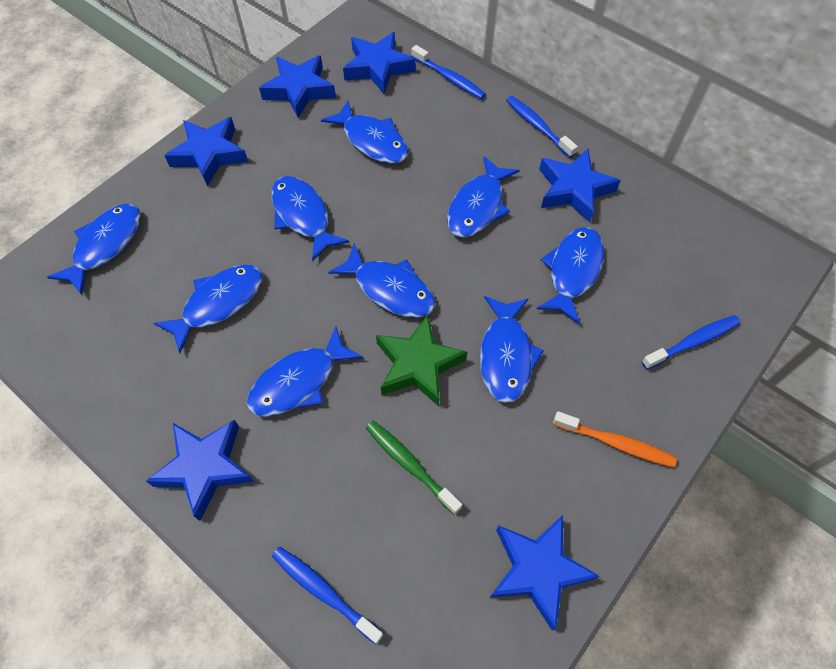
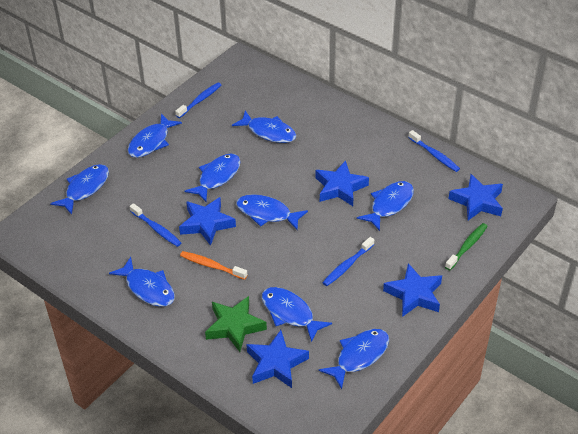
blue star: [146,420,254,521] [164,117,248,186] [259,55,336,118] [343,32,416,94] [490,515,599,631] [539,149,621,222] = 6 -> [179,197,236,246] [246,330,309,388] [315,160,369,206] [383,263,442,317] [448,174,503,220] = 5

